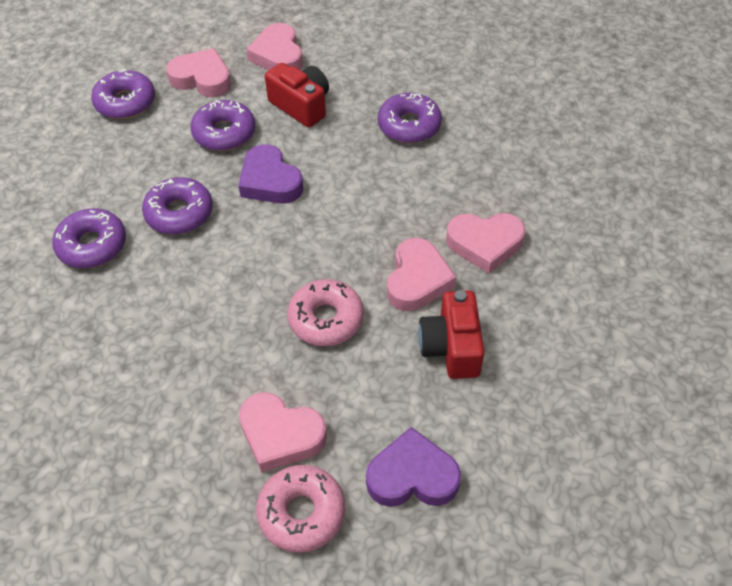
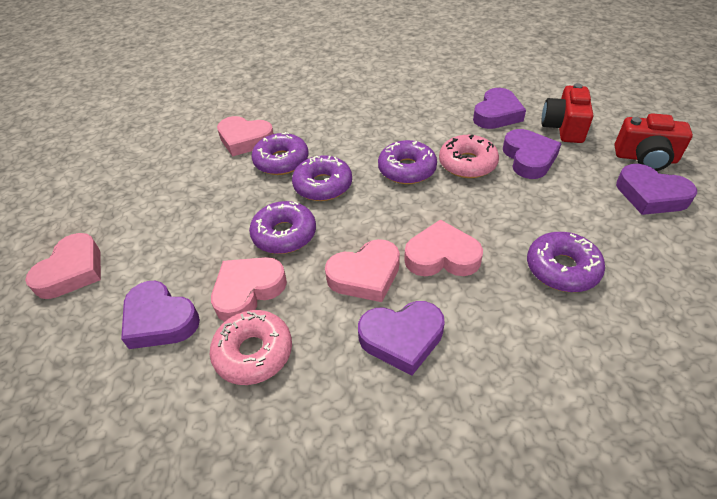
purple heart: [239,144,303,204] [366,427,461,507] = 2 -> [121,281,200,349] [358,301,445,375] [473,88,526,129] [503,129,562,179] [616,164,697,215] = 5

